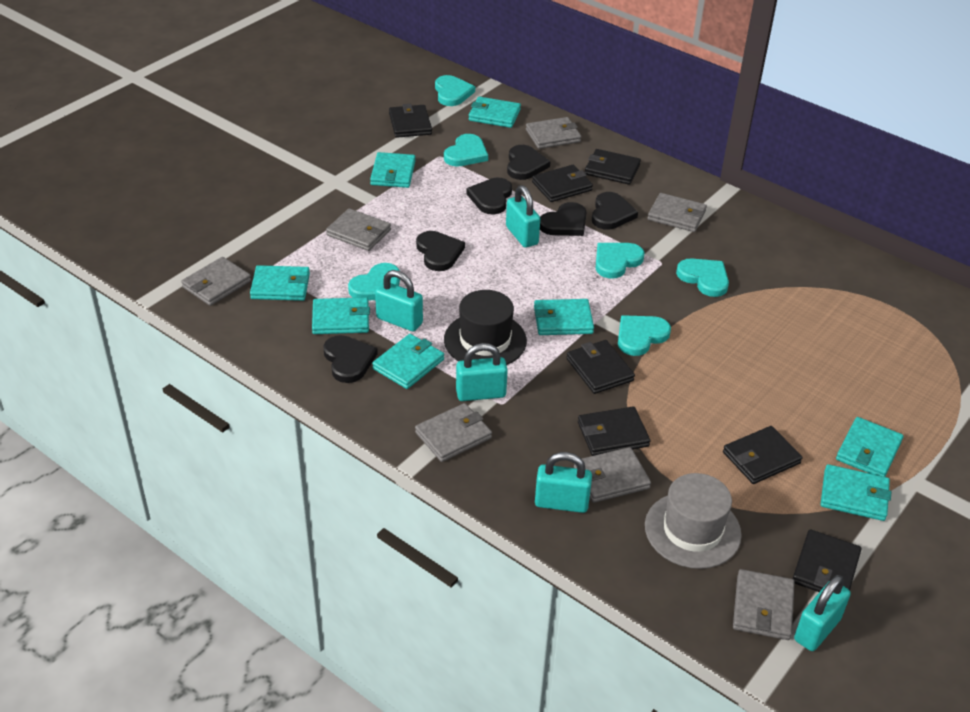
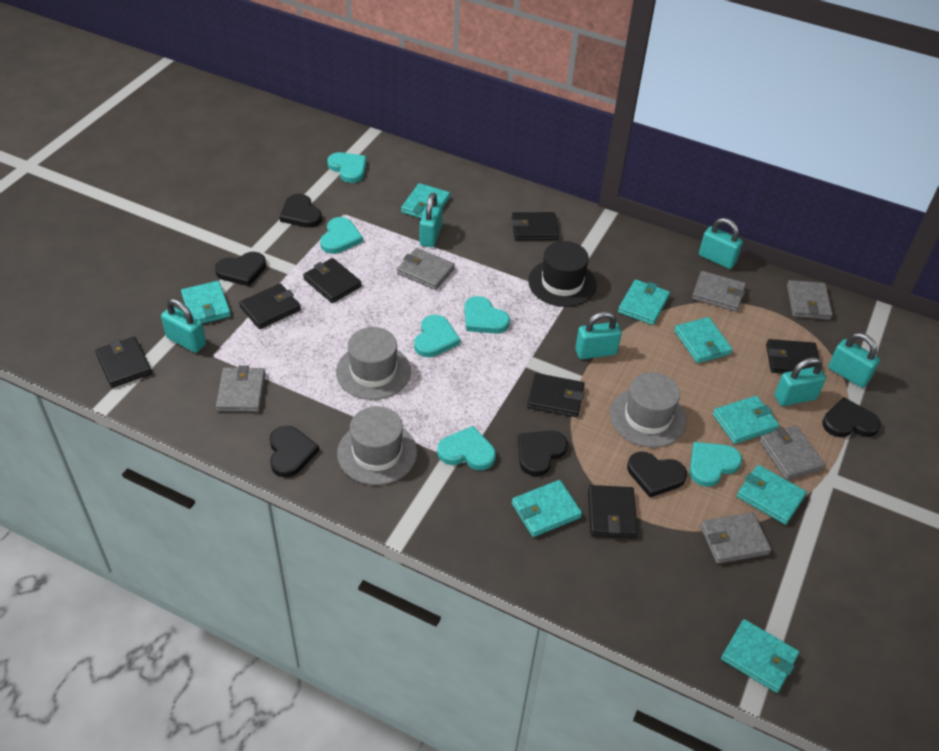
grey hat: [645,473,742,569] = 1 -> [336,327,411,400] [337,406,417,485] [610,372,687,447] = 3
grey wallet: [181,257,251,306] [326,208,391,251] [415,403,492,462] [526,117,581,149] [574,447,651,503] [648,193,707,232] [733,569,795,640] = 7 -> [216,365,265,412] [397,248,455,290] [692,271,746,312] [700,512,771,564] [759,426,825,480] [787,280,833,320] = 6
turquoise padlock: [375,270,423,332] [456,343,508,401] [506,185,540,248] [535,452,592,513] [794,575,851,651] = 5 -> [161,299,206,353] [420,193,443,247] [575,311,622,359] [699,218,743,269] [774,357,826,406] [828,333,880,388] = 6

